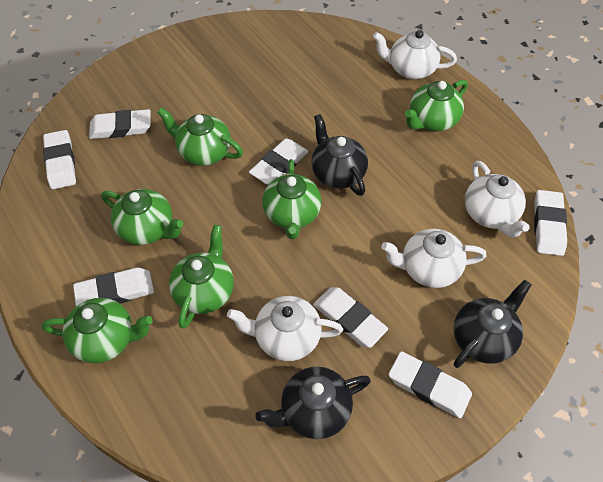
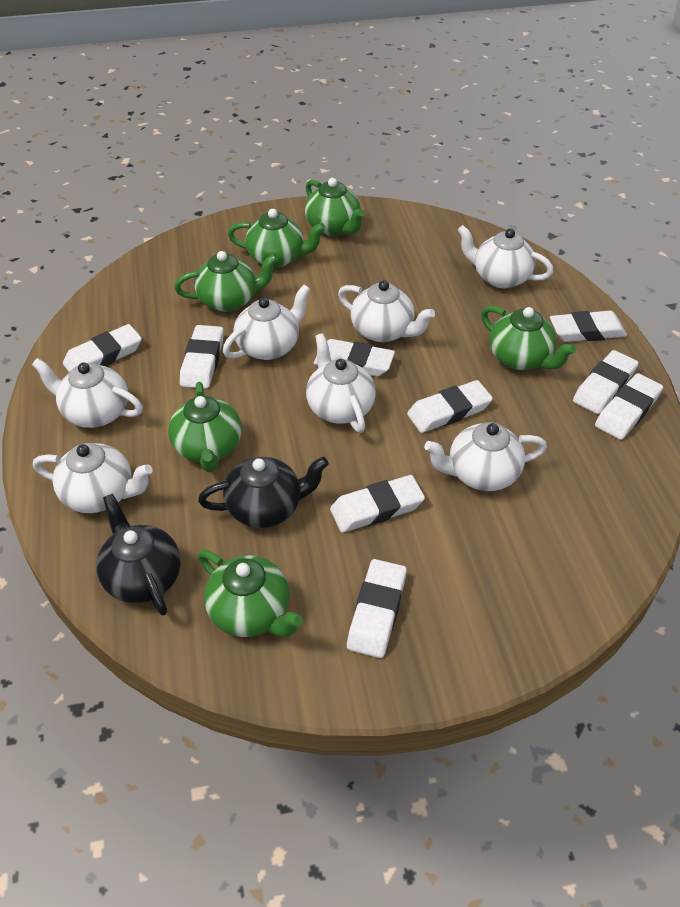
black teapot: [255,367,371,439] [311,114,368,196] [454,280,532,368] = 3 -> [96,494,181,616] [198,457,329,528] = 2
white eraser: [43,130,76,189] [73,268,154,306] [89,109,151,139] [249,139,308,185] [313,287,388,348] [389,351,472,418] [534,190,567,256] = 7 -> [63,324,142,372] [180,325,224,389] [314,339,395,377] [330,475,425,533] [347,559,407,658] [407,380,493,433] [550,311,627,342] [573,350,639,414] [595,373,663,440] = 9
white teapot: [227,296,343,361] [373,30,457,79] [381,229,487,288] [465,161,530,238] = 4 -> [32,358,143,428] [33,443,153,513] [223,285,311,360] [306,333,376,433] [338,280,435,342] [424,422,547,491] [458,225,554,288] = 7

